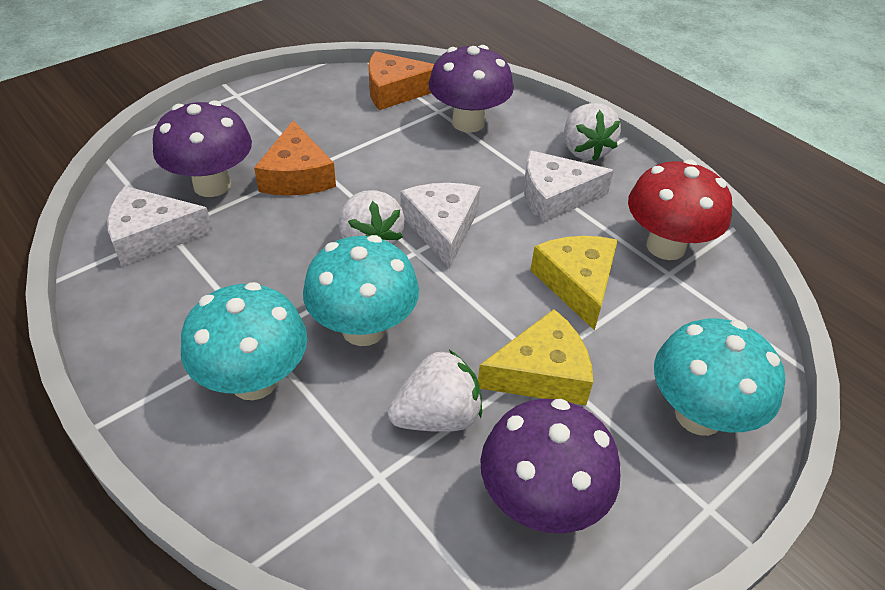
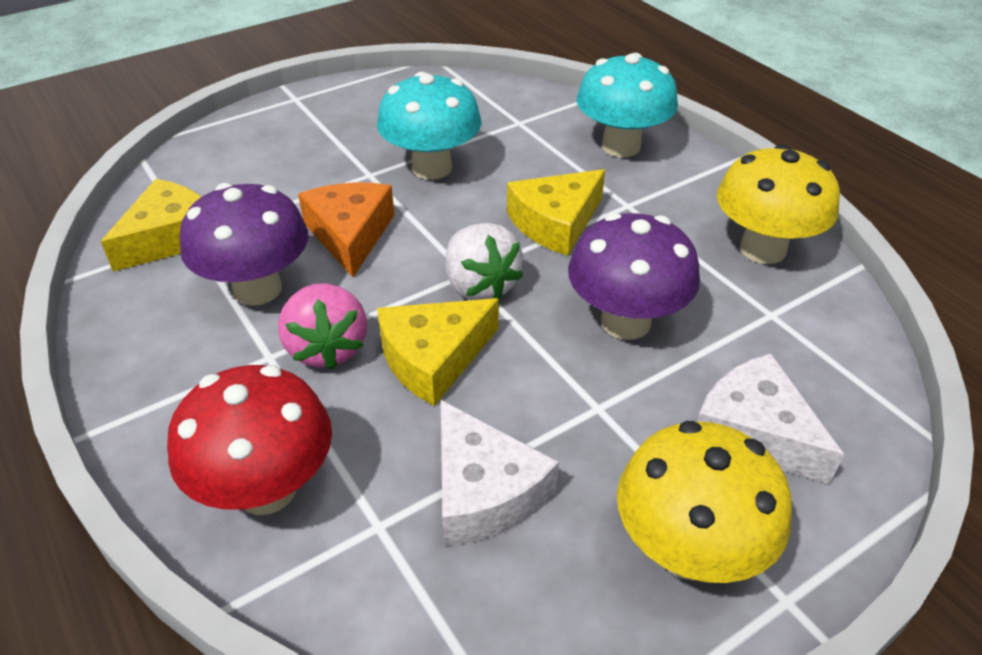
orange cheese: [254,120,336,196] [368,51,434,110] = 2 -> [298,182,394,277] = 1
pink strawberry: none = 0 -> [278,283,367,370] = 1
purple mushroom: [153,100,252,197] [428,45,514,133] [480,399,620,533] = 3 -> [180,183,308,306] [568,213,700,340] = 2
turquoise mushroom: [181,282,308,400] [303,235,419,346] [654,318,785,436] = 3 -> [377,72,482,180] [576,53,678,157] = 2
white cheese: [107,186,213,266] [400,183,480,269] [524,150,614,223] = 3 -> [441,400,559,546] [697,354,844,484] = 2
white strawberry: [339,190,405,245] [388,350,482,432] [564,103,621,161] = 3 -> [446,223,523,300] = 1
yellow cheese: [478,309,593,405] [531,236,618,331] = 2 -> [100,179,201,272] [377,298,499,406] [507,169,605,256] = 3
yellow mushroom: none = 0 -> [617,421,792,583] [717,144,840,264] = 2

